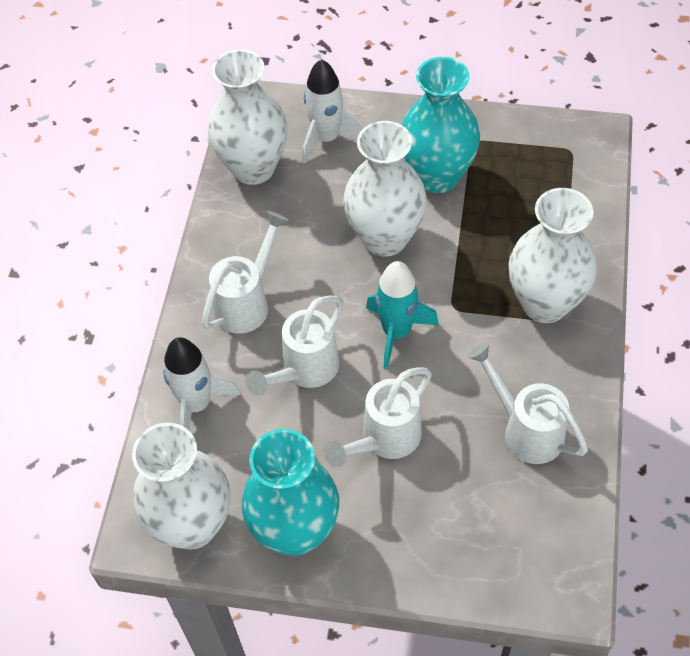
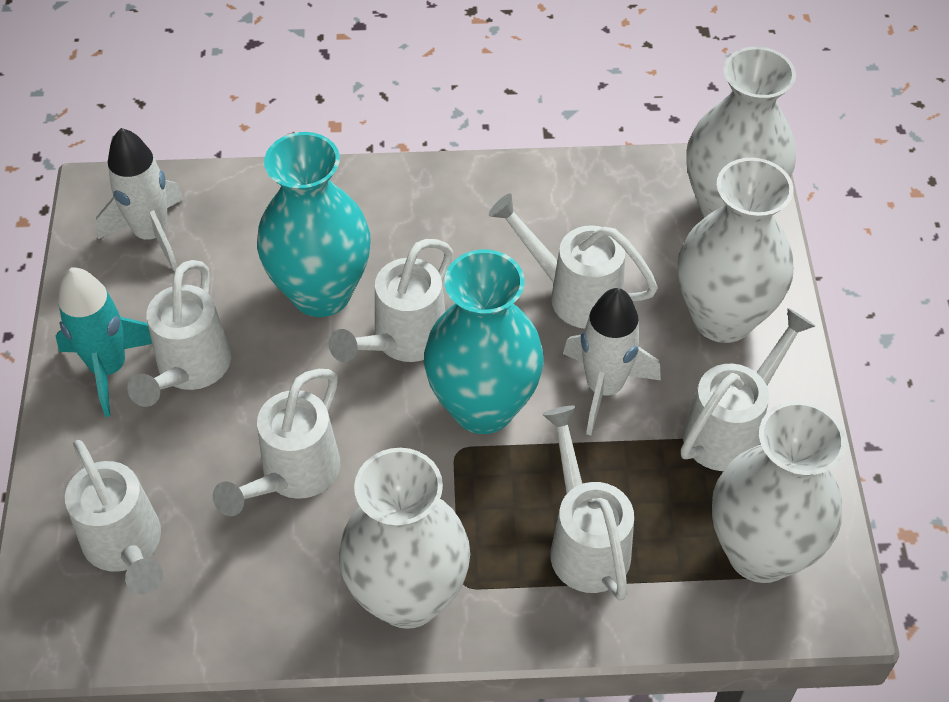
white watering can: [202,211,289,334] [246,295,343,396] [324,367,432,467] [467,342,588,464] = 4 -> [65,440,163,594] [127,260,231,407] [213,369,340,516] [329,239,453,362] [489,193,658,328] [542,406,634,601] [681,308,815,471] = 7

